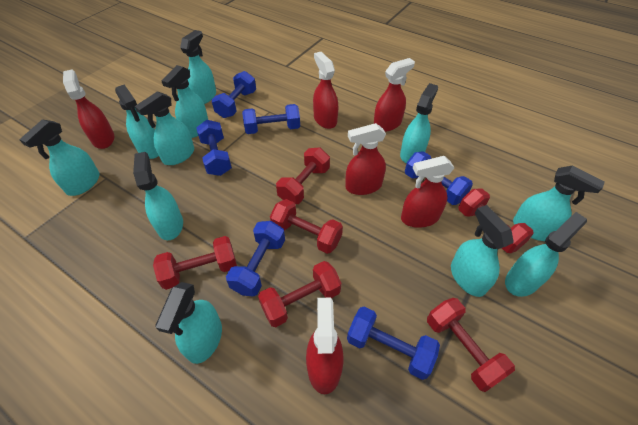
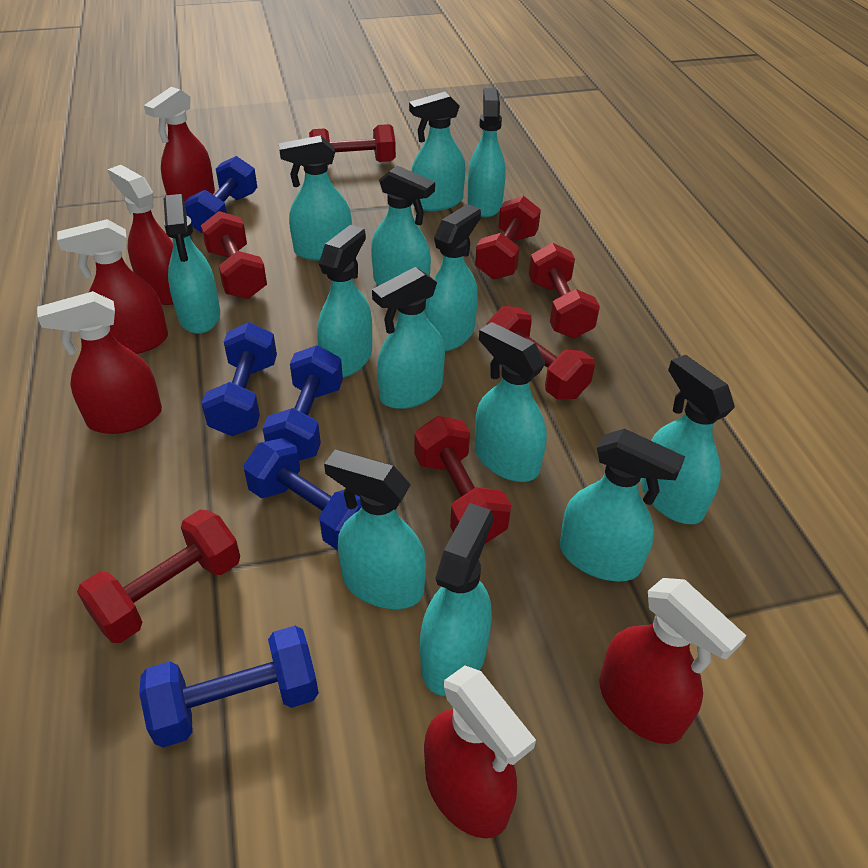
blue dumbbell: [196,120,232,176] [212,71,256,118] [226,221,285,297] [242,104,300,134] [347,307,440,380] [405,151,473,205] = 6 -> [139,626,319,748] [184,156,257,234] [202,322,277,436] [243,438,362,550] [262,345,343,461] = 5
red dumbbell: [153,236,237,290] [258,261,341,327] [270,199,343,254] [276,148,330,204] [427,298,515,392] [458,189,534,253] = 6 -> [77,509,240,643] [201,211,267,299] [309,124,396,165] [415,416,511,544] [475,196,541,280] [486,306,595,400] [529,243,600,338] = 7
turquoise spray bottle: [19,119,100,196] [115,84,159,159] [133,152,183,240] [135,91,194,165] [155,282,222,364] [161,65,208,138] [180,30,216,104] [400,83,438,163] [451,205,514,297] [505,212,587,297] [513,166,605,241] = 11 -> [164,194,220,334] [279,135,352,261] [317,225,372,378] [324,449,426,609] [371,165,435,285] [372,267,445,409] [409,92,465,211] [420,503,493,696] [424,204,481,351] [468,88,506,217] [475,322,547,482] [560,428,685,581] [640,355,735,524] = 13

